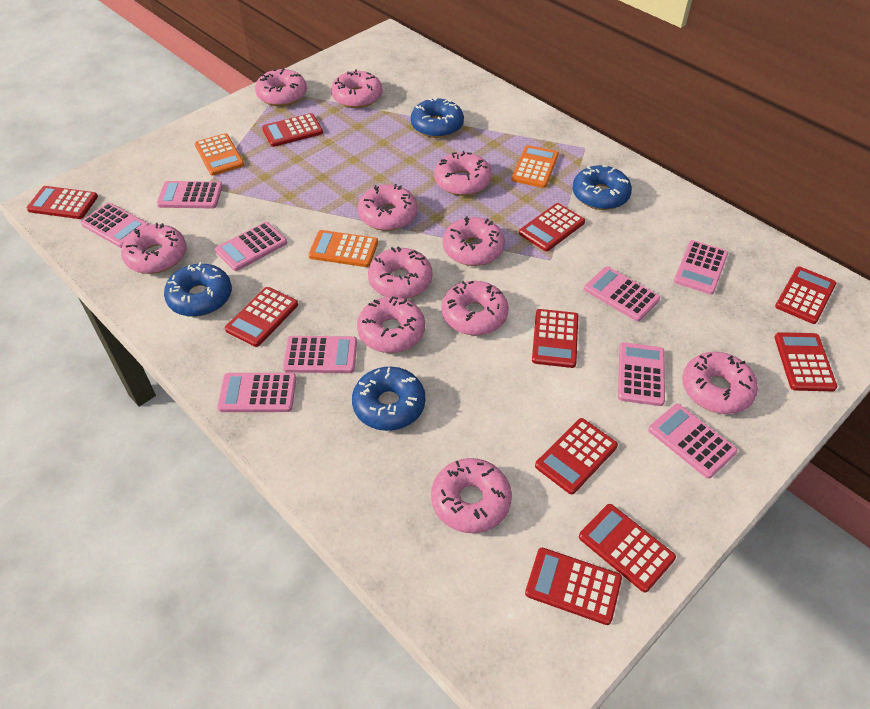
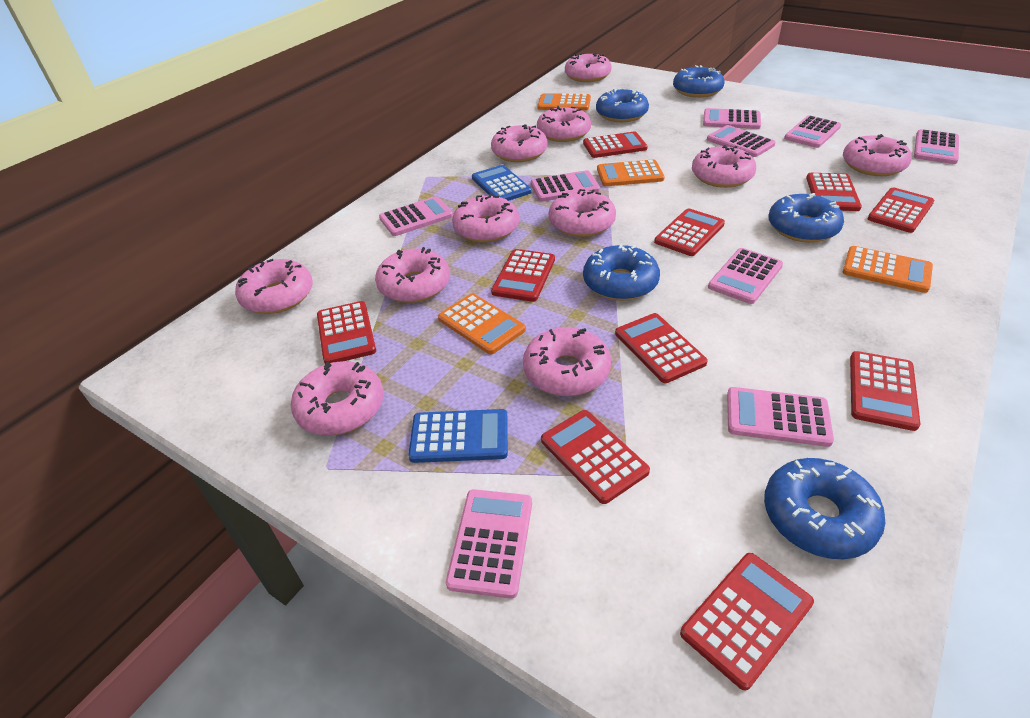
blue calculator: none = 0 -> [408,409,508,463] [472,165,532,201] = 2
blue donut: [164,262,232,317] [352,367,425,431] [411,97,464,138] [573,165,632,210] = 4 -> [583,244,660,301] [596,88,649,122] [673,65,724,98] [764,458,885,559] [769,193,844,243] = 5
orange calculator: [195,133,244,176] [308,230,378,267] [512,145,559,188] = 3 -> [438,293,526,354] [537,93,591,111] [597,159,665,186] [843,246,933,293] = 4

